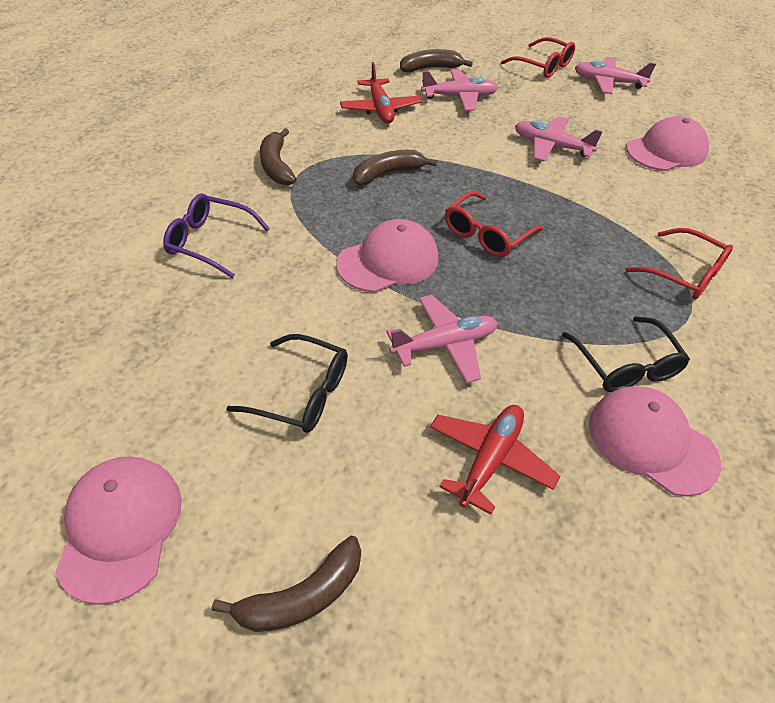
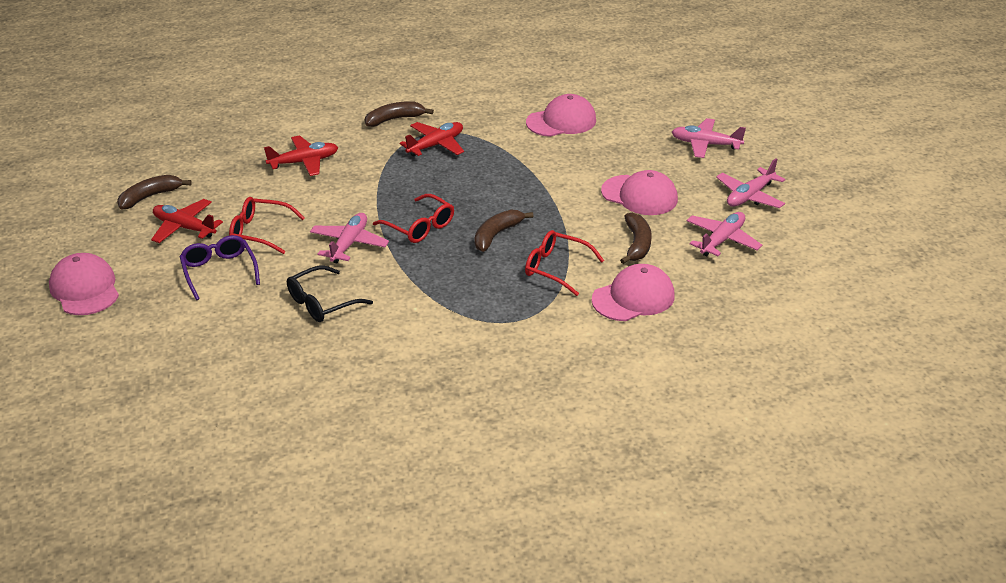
black glasses: [227,334,348,433] [562,316,690,392] = 2 -> [287,266,373,322] = 1
red plane: [340,62,422,123] [430,405,560,515] = 2 -> [151,199,223,243] [264,135,338,176] [400,122,464,157] = 3

